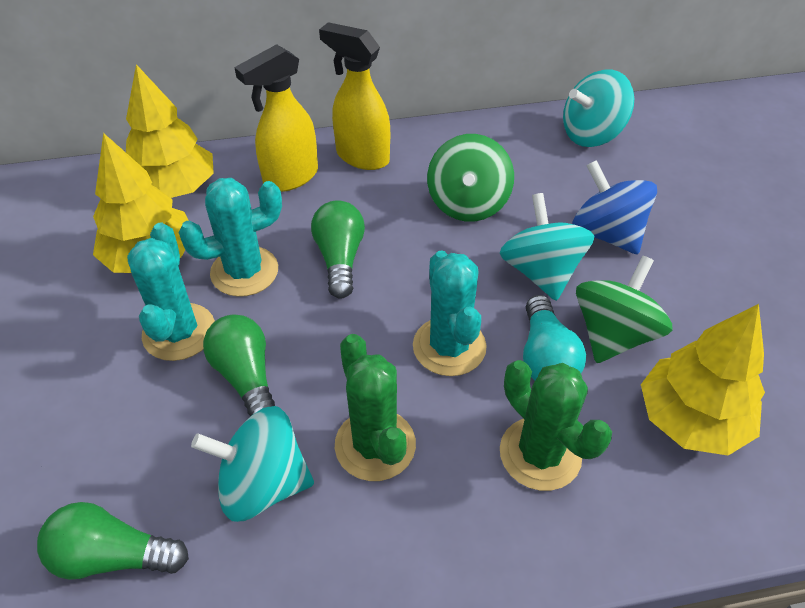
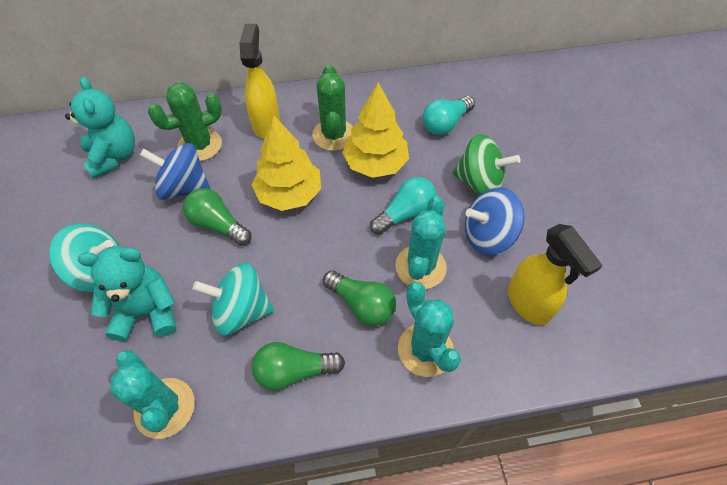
blue spinning top: [572,160,657,254] = 1 -> [140,143,211,200] [465,187,525,255] = 2
green spinning top: [427,134,514,222] [576,255,673,363] = 2 -> [453,134,520,195] = 1
turquoise light bulb: [523,295,586,381] = 1 -> [370,177,436,235] [423,96,475,135] = 2
turquoise spinning top: [191,406,314,522] [500,193,594,301] [563,70,634,147] = 3 -> [49,223,119,292] [193,262,274,335] = 2
turquoise teddy bear: none = 0 -> [65,77,135,179] [78,246,176,341] = 2
yellow tree: [93,133,189,273] [126,64,214,198] [641,304,765,456] = 3 -> [252,115,321,211] [342,82,409,178] = 2

